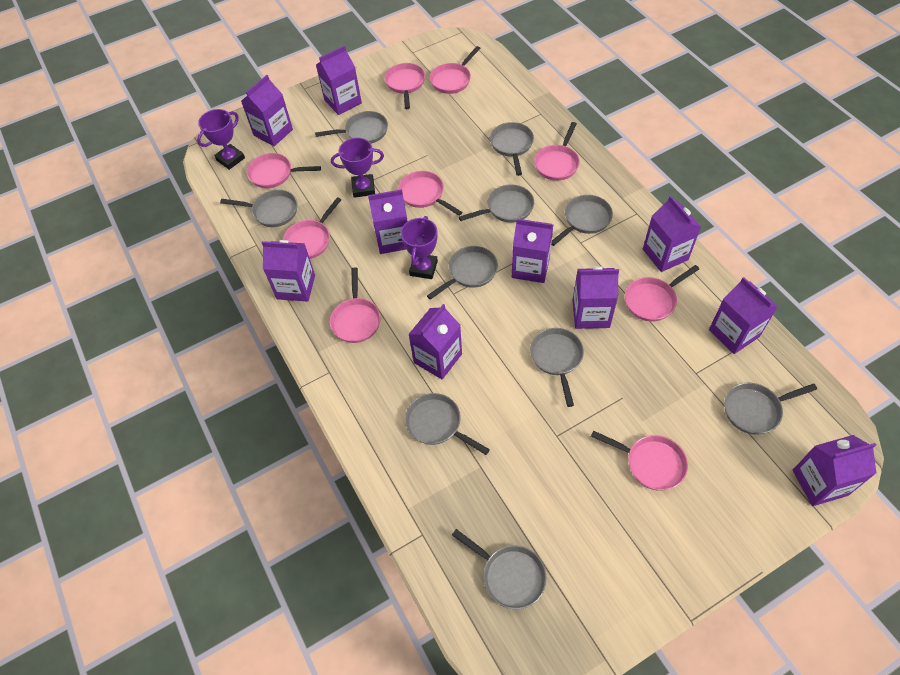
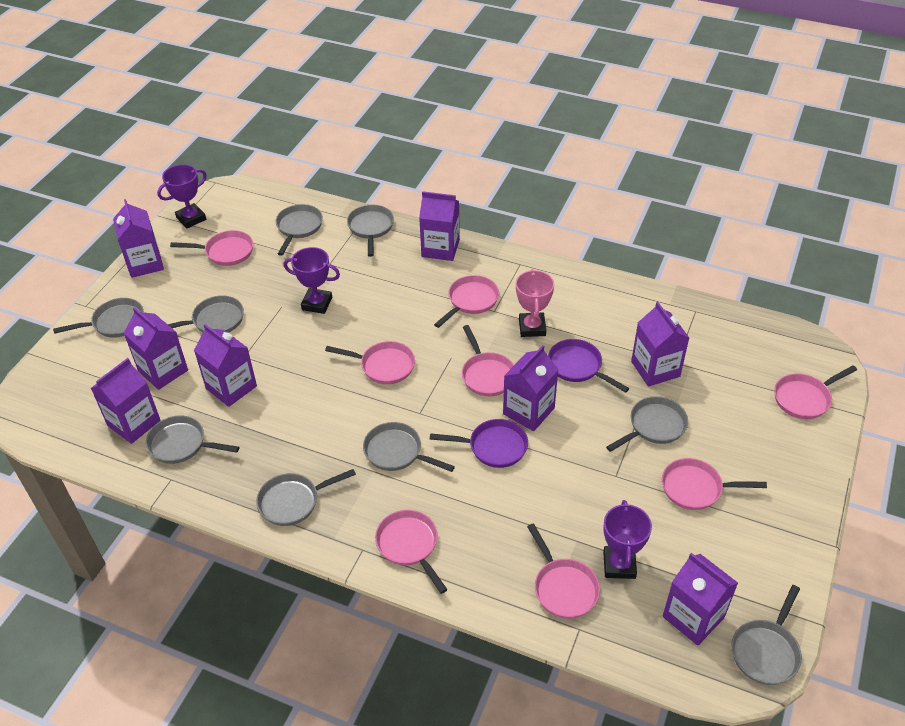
grey pan: [220,190,297,227] [315,111,388,144] [405,393,490,455] [427,246,498,300] [452,529,546,609] [459,184,534,223] [490,122,534,176] [530,328,584,407] [551,195,613,246] [724,383,817,435] = 10 -> [53,298,144,338] [146,416,239,464] [168,295,244,333] [256,469,356,526] [276,204,323,256] [347,205,394,257] [363,422,455,472] [606,396,688,452] [731,585,802,685] = 9
pink pan: [247,153,321,188] [283,197,341,259] [330,267,381,343] [384,63,425,109] [398,171,462,216] [430,46,481,94] [534,122,580,181] [591,430,688,491] [625,265,699,322] = 9 -> [170,230,253,266] [325,341,415,384] [375,510,448,594] [434,275,499,328] [462,325,514,396] [527,523,600,619] [662,458,767,510] [774,365,857,419] = 8
pink trophy: none = 0 -> [516,269,554,337] = 1
purple carton: [241,75,293,146] [262,240,315,302] [316,45,362,115] [368,189,408,254] [408,304,462,379] [512,219,553,283] [572,266,619,329] [643,196,701,272] [709,277,778,354] [793,435,876,506] = 10 -> [91,358,161,444] [113,199,164,278] [124,307,188,390] [194,324,257,407] [419,191,460,261] [503,345,559,431] [631,302,689,387] [662,553,738,646] = 8
purple pan: none = 0 -> [430,419,528,468] [548,339,629,393] = 2

